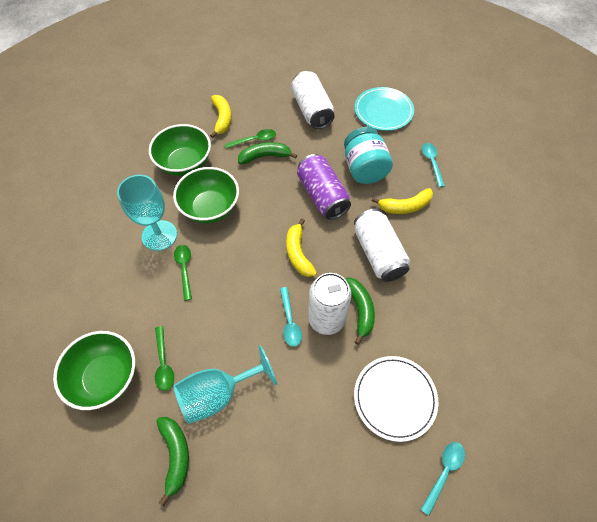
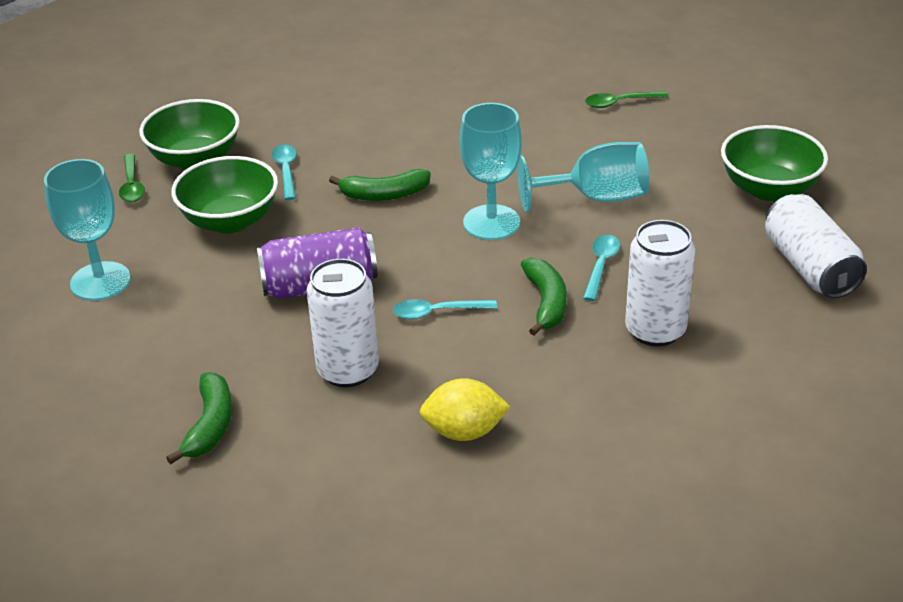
green spoon: [155,326,174,391] [174,245,192,301] [225,129,276,149] = 3 -> [119,154,145,202] [585,91,669,108] = 2
turquoise goblet: [117,175,177,251] [174,345,277,424] = 2 -> [44,159,131,301] [460,103,522,240] [517,142,649,212] = 3
turquoise jar: [344,127,393,184] = 1 -> none = 0
turquoise plate: [355,87,414,131] = 1 -> none = 0
white plate: [354,356,438,442] = 1 -> none = 0
yellow banana: [210,95,231,138] [286,219,317,277] [372,188,433,214] = 3 -> none = 0
yellow lemon: none = 0 -> [420,378,510,441] = 1

